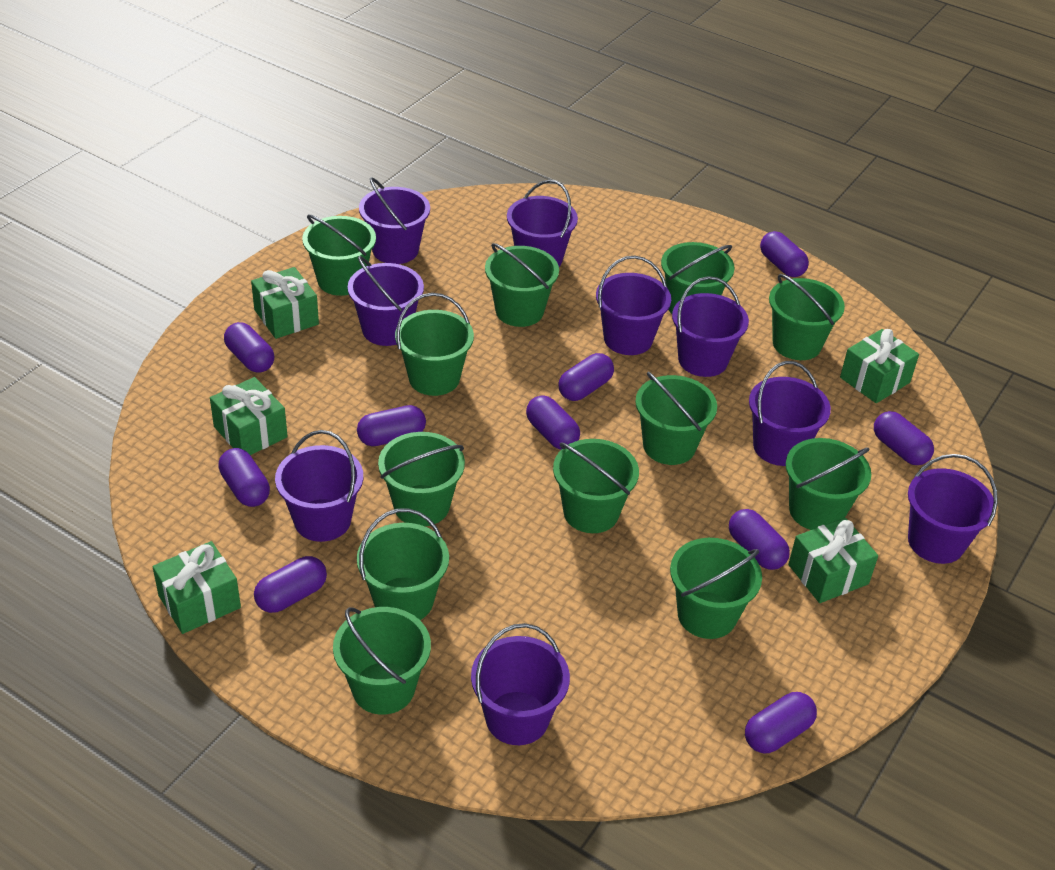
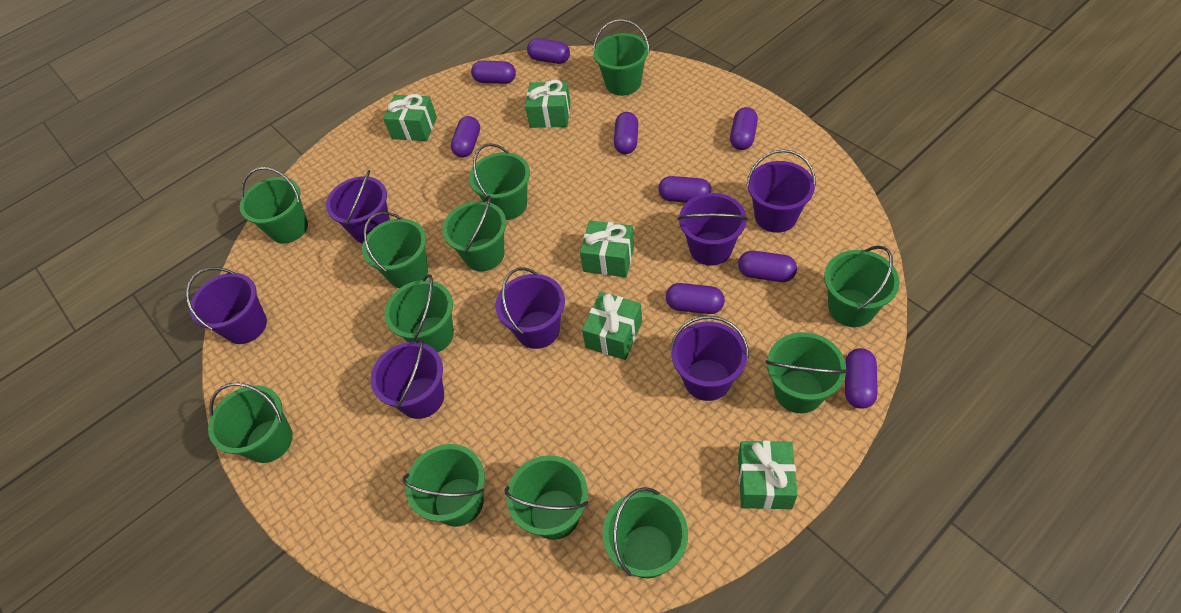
purple bucket: [275,430,363,542] [348,256,424,346] [359,177,430,264] [471,623,570,745] [507,180,578,267] [596,256,671,355] [672,276,749,377] [749,361,831,466] [908,454,998,564] = 9 -> [186,267,267,344] [326,170,390,244] [371,338,444,419] [495,267,565,349] [670,316,749,401] [678,193,748,266] [747,149,816,233] = 7
purple capsule: [218,448,270,507] [224,322,274,373] [254,556,327,613] [357,405,426,446] [526,395,580,450] [559,353,614,401] [729,509,790,570] [745,692,817,753] [760,231,809,277] [874,411,934,465] = 10 -> [451,116,480,157] [471,61,516,84] [527,38,570,64] [614,112,638,154] [658,176,712,203] [666,283,725,314] [730,107,758,150] [738,251,797,282] [845,348,878,409] = 9

